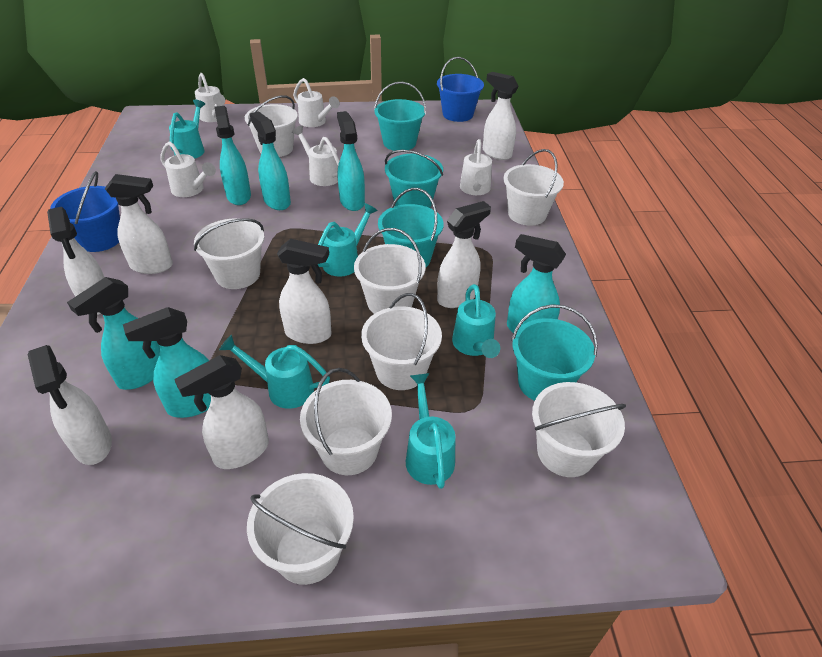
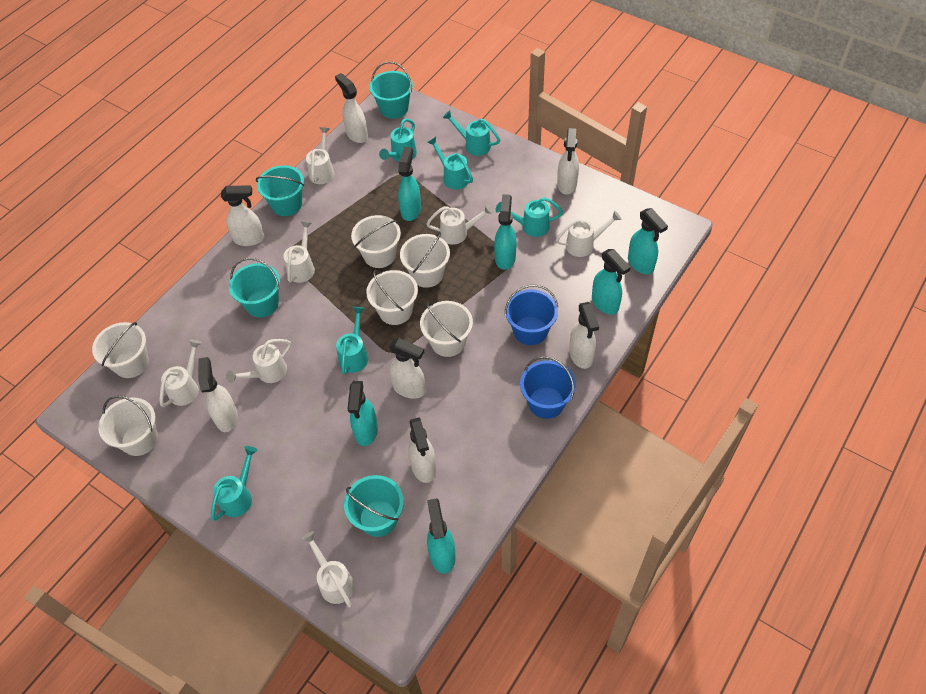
turquoise watering can: [169,100,205,159] [219,334,330,409] [318,203,378,277] [406,373,456,489] [452,284,500,358] = 5 -> [211,446,258,521] [336,307,368,375] [379,118,417,161] [427,137,473,189] [443,110,500,156] [496,197,563,237] = 6
white bucket: [194,218,264,289] [245,95,298,157] [247,473,354,585] [300,368,392,475] [354,228,426,314] [361,293,442,390] [503,149,564,226] [532,382,626,477] = 8 -> [92,322,149,378] [98,395,158,456] [351,215,401,268] [366,270,418,325] [400,232,450,288] [420,301,473,357] = 6
white watering can: [160,141,216,197] [195,73,225,122] [292,126,339,186] [293,78,340,127] [460,139,492,195] = 5 -> [160,340,202,407] [226,339,291,383] [283,221,315,283] [301,531,355,607] [306,127,334,184] [426,204,494,245] [556,211,622,257] = 7

